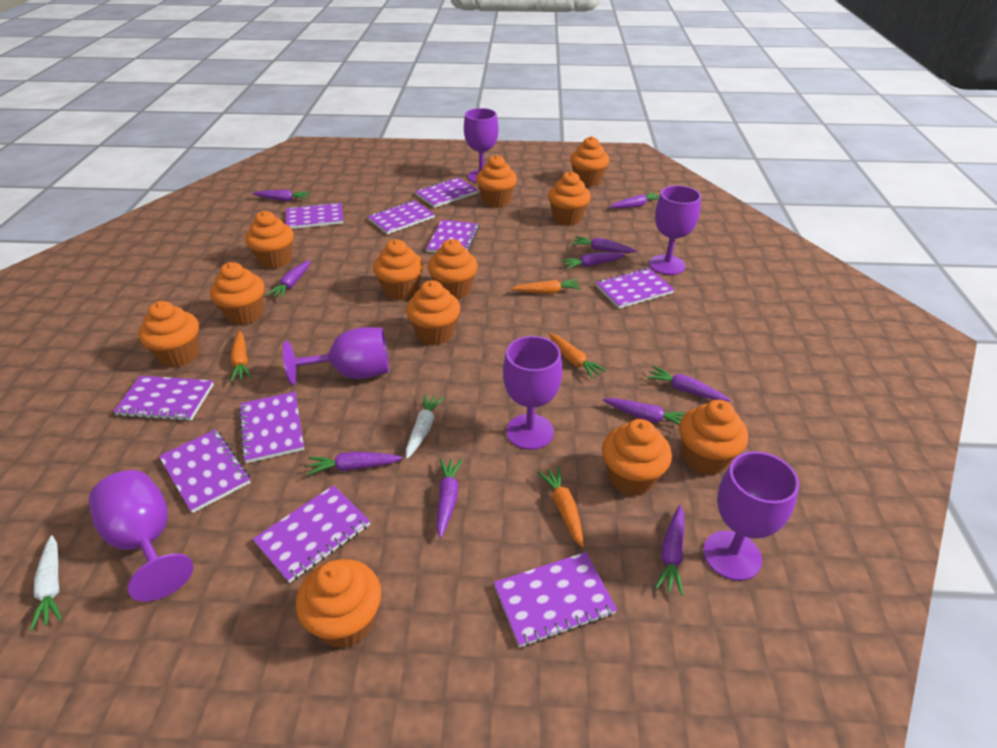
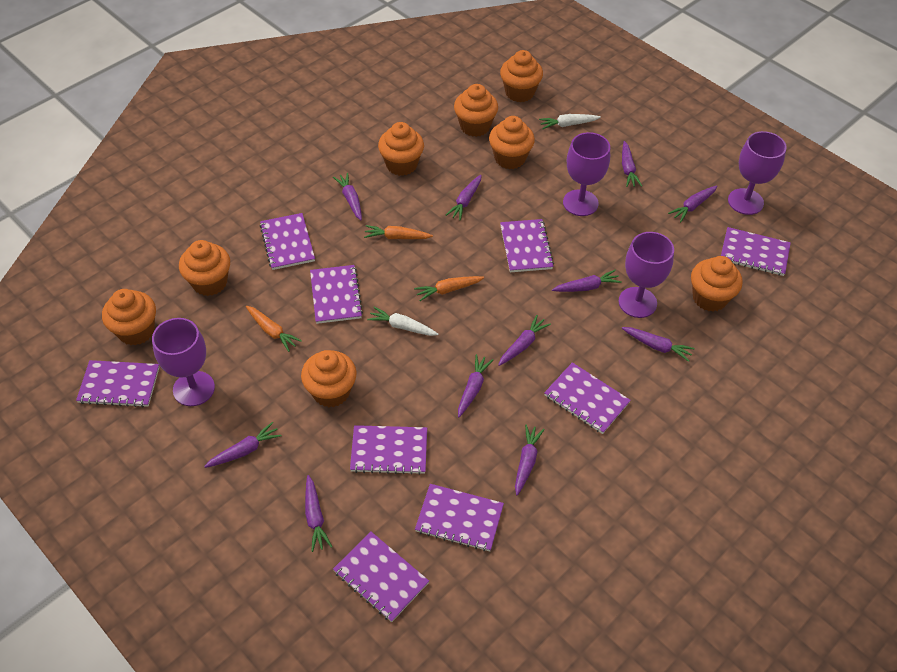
orange carrot: [230,331,252,382] [511,279,582,294] [538,466,584,548] [549,333,607,379] = 4 -> [246,306,302,352] [364,225,433,239] [414,276,484,301] = 3
orange cupcake: [138,301,199,368] [210,262,265,325] [245,211,294,269] [296,559,381,649] [373,239,423,300] [406,280,460,345] [428,239,478,300] [476,155,517,208] [548,171,591,226] [570,136,609,187] [602,419,672,496] [679,400,748,475] = 12 -> [102,289,156,345] [179,240,230,296] [301,350,357,407] [378,122,424,176] [454,84,498,137] [489,116,535,169] [500,50,543,102] [691,256,742,312] = 8
purple carrot: [252,190,310,201] [267,260,311,298] [307,452,403,475] [436,458,463,538] [561,253,625,269] [572,236,636,253] [603,398,686,425] [609,192,659,208] [646,366,730,401] [655,505,684,595] = 10 -> [204,422,282,468] [305,475,332,552] [333,173,362,220] [446,175,482,221] [458,354,493,417] [498,315,551,366] [515,424,545,496] [552,270,622,292] [622,141,642,187] [622,327,695,362] [668,186,717,222] = 11
purple goblet: [89,470,193,602] [283,327,389,385] [464,108,499,183] [503,336,562,450] [649,185,701,275] [703,451,799,581] = 6 -> [152,318,215,406] [563,132,610,216] [619,232,674,318] [728,131,787,215] = 4
purple notebook: [113,376,214,421] [159,429,251,513] [239,392,304,463] [253,485,370,583] [286,202,343,229] [368,200,435,234] [415,177,478,208] [426,220,479,253] [494,552,617,647] [596,268,674,309] = 10 -> [76,360,159,407] [260,213,315,270] [310,265,363,324] [333,531,429,622] [350,425,427,475] [415,484,504,551] [500,219,554,272] [544,362,631,434] [721,227,791,276] = 9

